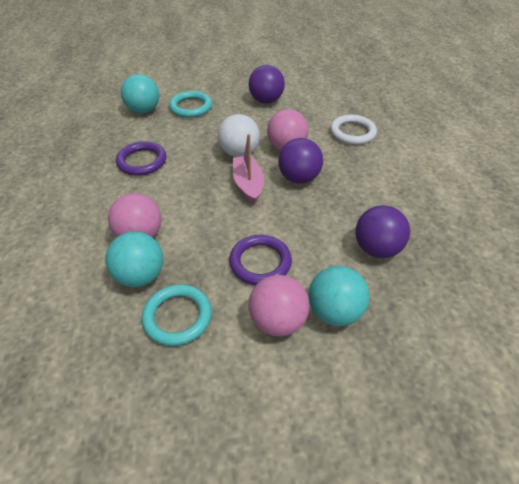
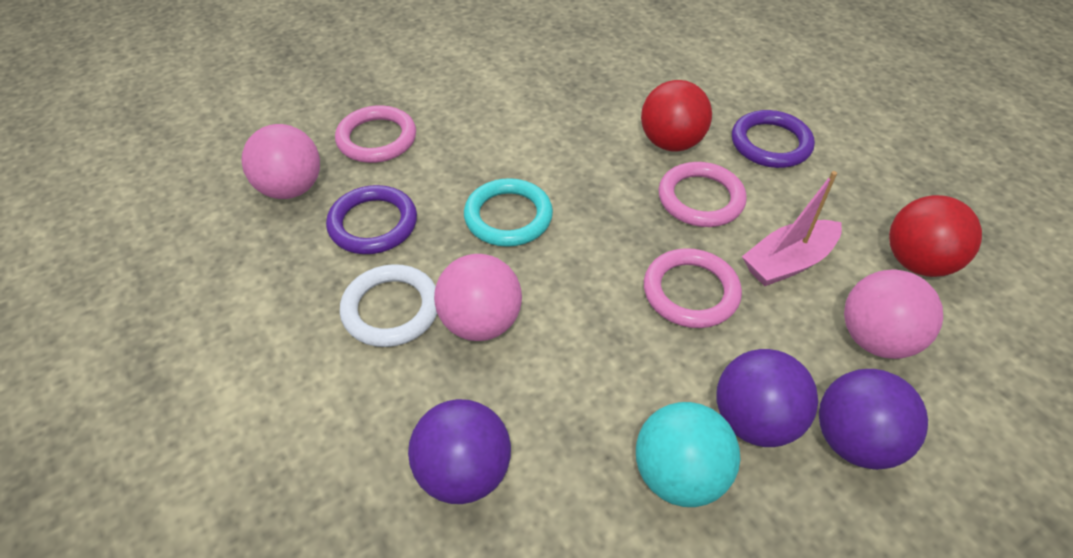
pink ring: none = 0 -> [335,105,416,163] [644,248,742,328] [658,162,747,227] = 3
red ball: none = 0 -> [641,80,712,151] [889,195,982,277] = 2
turquoise ball: [105,231,163,287] [121,74,159,114] [308,266,369,326] = 3 -> [636,402,740,507] = 1
turquoise ring: [142,284,212,346] [169,91,212,118] = 2 -> [464,178,553,247] = 1
white ball: [218,114,260,157] = 1 -> none = 0

